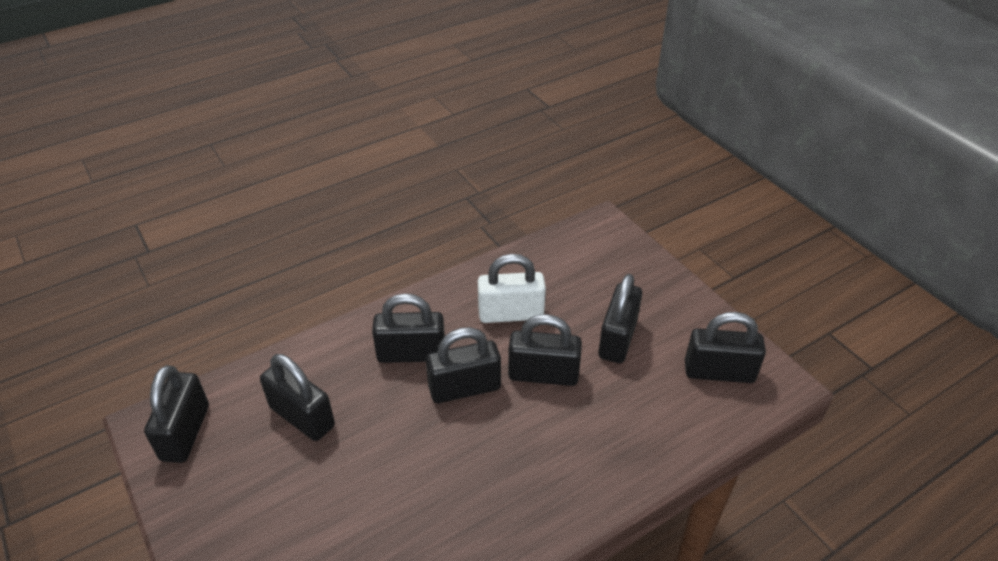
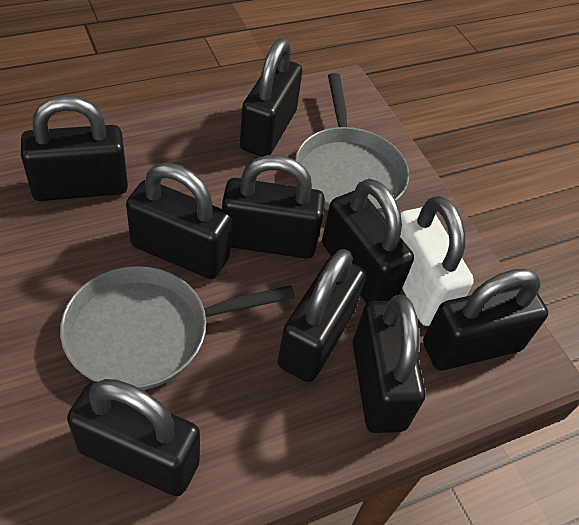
black padlock: [144,365,209,463] [260,354,335,441] [372,293,445,363] [426,327,501,403] [508,314,582,386] [598,274,642,363] [685,312,766,383] = 7 -> [21,96,128,201] [67,379,200,496] [126,163,232,279] [222,155,325,259] [240,38,302,157] [277,249,366,382] [322,179,414,303] [353,295,426,433] [423,269,548,371] = 9
grey pan: none = 0 -> [60,266,295,390] [295,73,409,212] = 2

